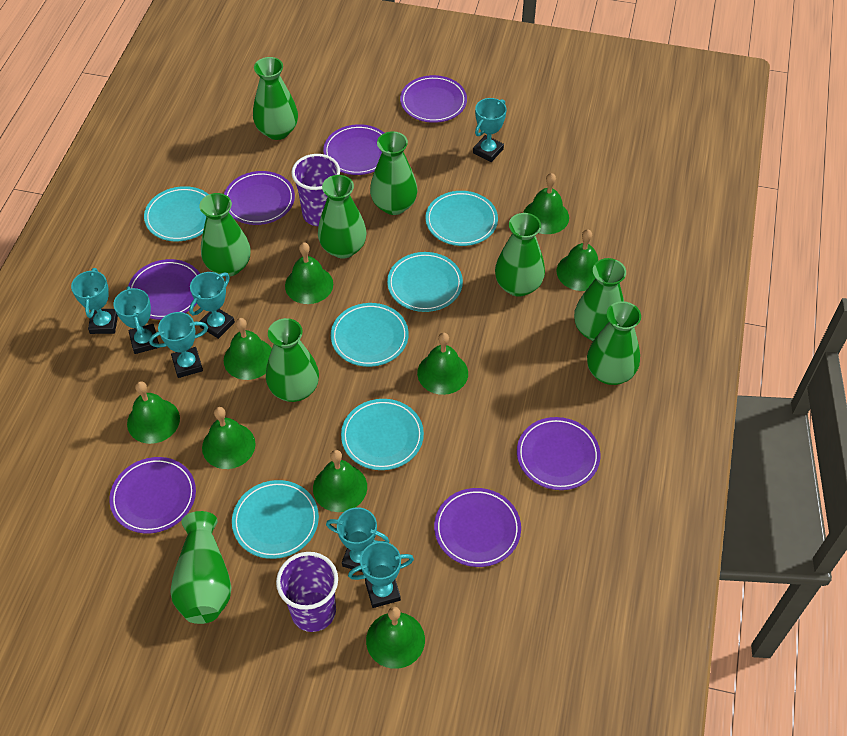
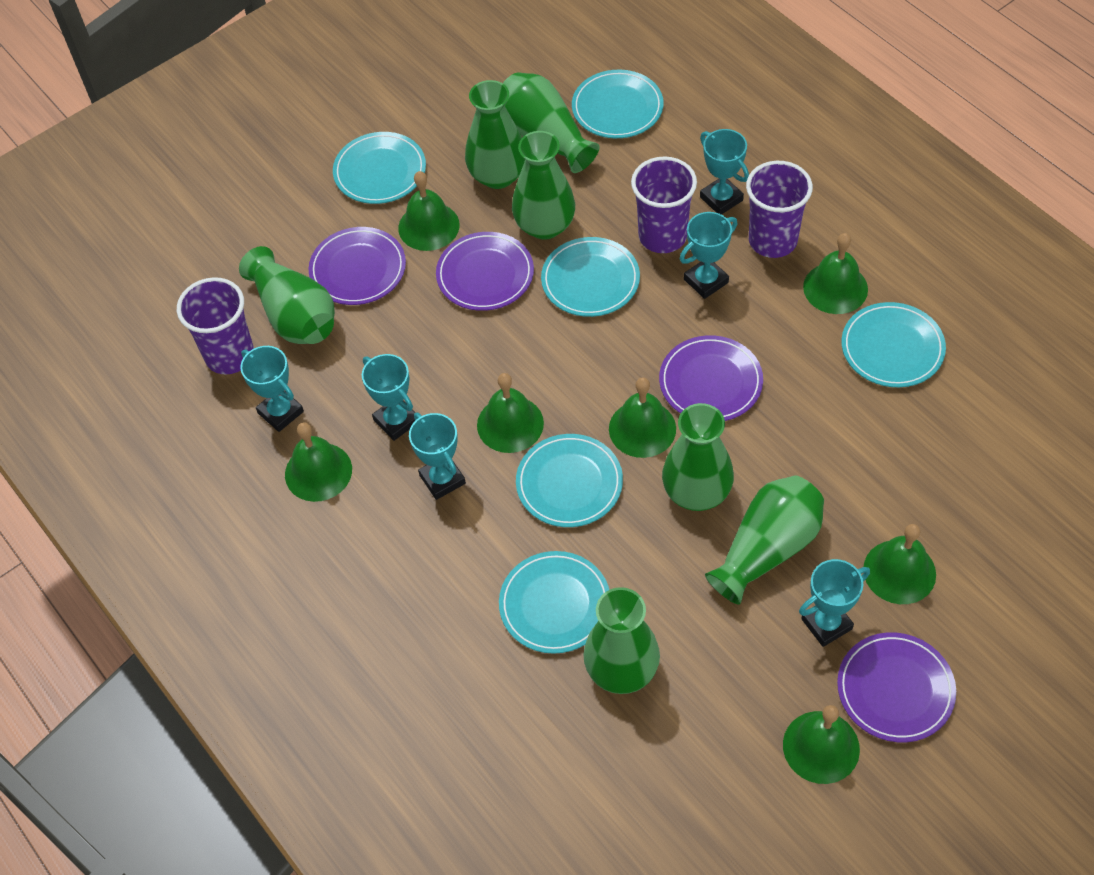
green bell: [127,381,180,444] [202,407,255,469] [224,318,272,380] [285,242,333,304] [313,450,367,512] [366,607,425,669] [417,333,468,395] [523,173,569,234] [557,229,598,291] = 9 -> [285,422,352,502] [398,171,460,251] [477,373,544,453] [609,378,676,458] [783,705,860,784] [803,233,868,314] [864,524,936,604] = 7
green vase: [170,511,232,624] [199,193,250,277] [253,57,298,140] [266,318,319,402] [318,175,367,259] [370,131,417,215] [495,213,545,297] [574,258,626,341] [587,301,641,385] = 9 -> [239,246,335,344] [465,80,525,189] [503,73,599,173] [512,131,575,239] [583,587,660,694] [662,403,734,511] [705,476,824,605] = 7
purple cup: [276,552,338,632] [291,154,340,226] = 2 -> [177,277,254,375] [631,156,697,253] [746,161,813,258] = 3
purple plate: [109,457,196,533] [128,259,200,320] [224,171,295,225] [323,124,384,175] [400,75,467,123] [434,488,521,567] [517,417,600,490] = 7 -> [309,227,406,305] [436,232,534,311] [659,335,763,421] [837,632,956,742] = 4
turquoise trophy: [71,268,118,334] [113,286,160,354] [149,312,208,378] [189,272,235,339] [326,507,389,572] [348,542,414,608] [473,98,507,162] = 7 -> [240,346,304,432] [362,354,415,441] [409,413,466,500] [680,212,737,299] [700,129,749,215] [799,559,870,647] = 6

